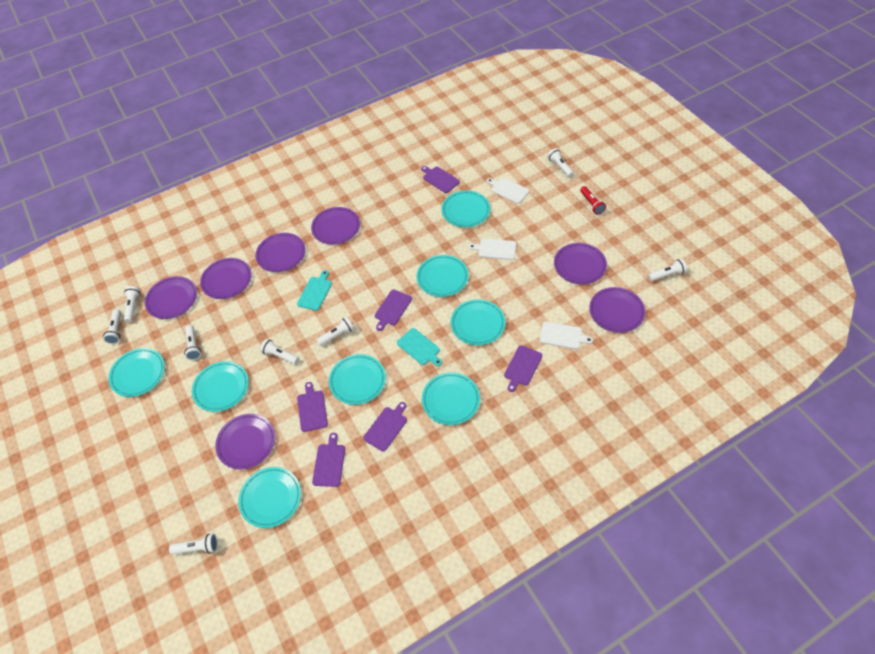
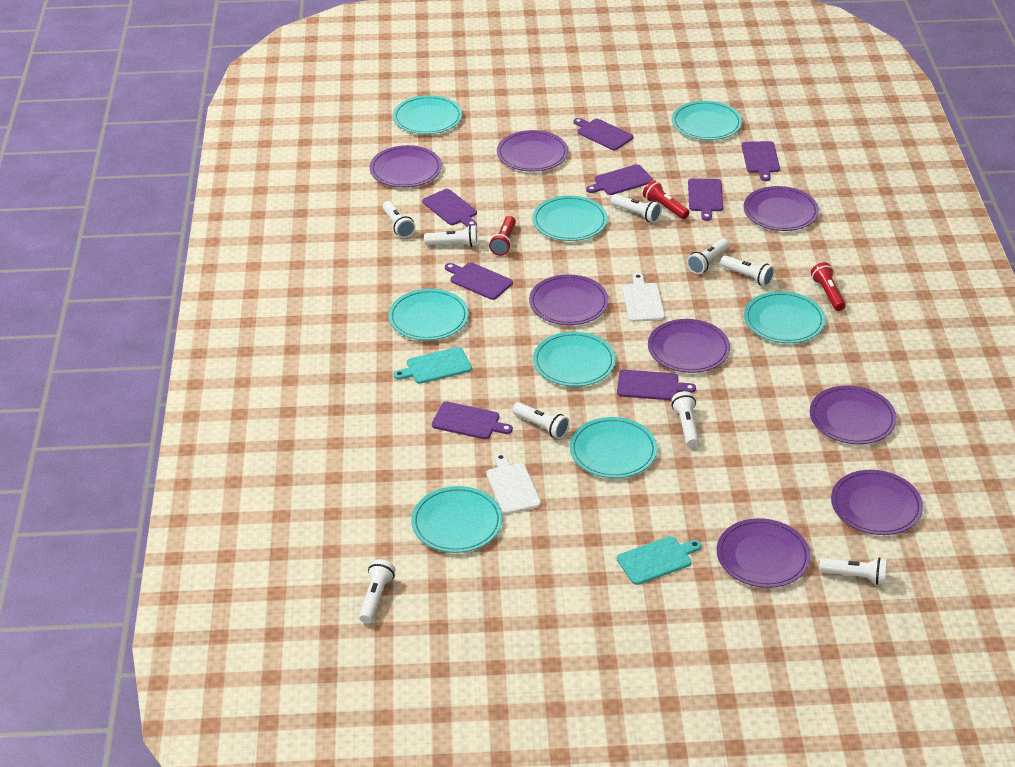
purple cutting board: [297,382,328,432] [312,433,345,487] [363,402,407,452] [375,290,412,331] [421,166,460,193] [504,345,542,392] = 6 -> [422,189,477,227] [432,402,513,439] [445,262,513,300] [573,118,633,150] [586,164,653,195] [617,370,696,400] [688,178,723,221] [742,141,780,181] = 8
purple plate: [145,276,197,319] [200,258,252,299] [215,414,275,469] [255,233,306,272] [311,207,360,245] [554,243,607,284] [589,287,645,333] = 7 -> [370,145,442,187] [497,130,568,171] [529,274,609,325] [648,319,730,373] [717,518,811,588] [744,186,819,231] [810,385,897,444] [831,470,923,535] = 8
red flashlight: [580,186,606,214] = 1 -> [489,216,516,256] [643,180,690,219] [811,262,846,311] = 3
white cutting board: [469,238,516,260] [487,177,529,204] [540,321,593,349] = 3 -> [486,453,541,514] [622,273,665,322] = 2
white flashlight: [103,309,121,344] [124,286,140,322] [169,534,218,554] [184,325,201,360] [260,339,299,364] [316,317,354,346] [547,148,574,177] [648,259,687,281] = 8 -> [359,559,395,623] [383,201,415,238] [424,225,478,247] [512,402,570,439] [611,194,662,223] [671,391,699,447] [687,239,729,274] [720,255,775,286] [819,557,887,585] = 9

